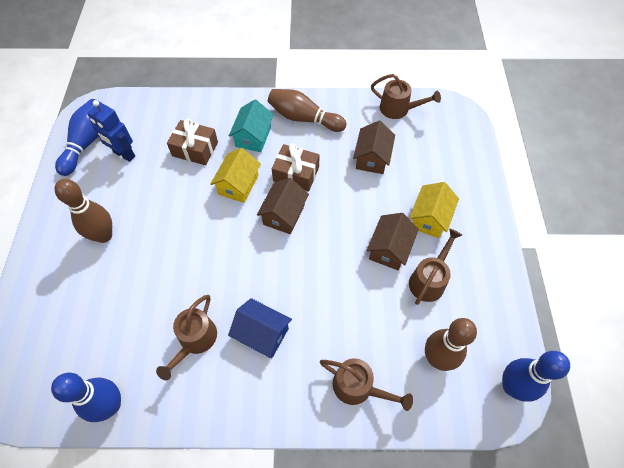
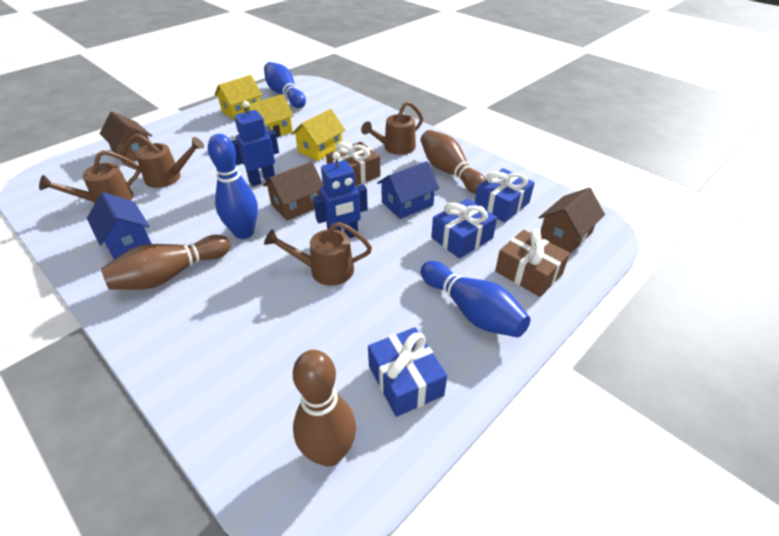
blue gift: none = 0 -> [368,327,447,417] [431,198,497,259] [475,168,535,223] = 3
blue house: [228,298,292,358] = 1 -> [87,192,152,259] [377,161,440,219] = 2
blue robot: [87,100,135,162] = 1 -> [232,101,279,186] [313,151,368,238] = 2
turquoise house: [229,100,274,152] = 1 -> none = 0
yellow house: [210,148,261,203] [409,182,459,238] = 2 -> [214,75,262,120] [244,94,294,138] [291,109,346,161] = 3

